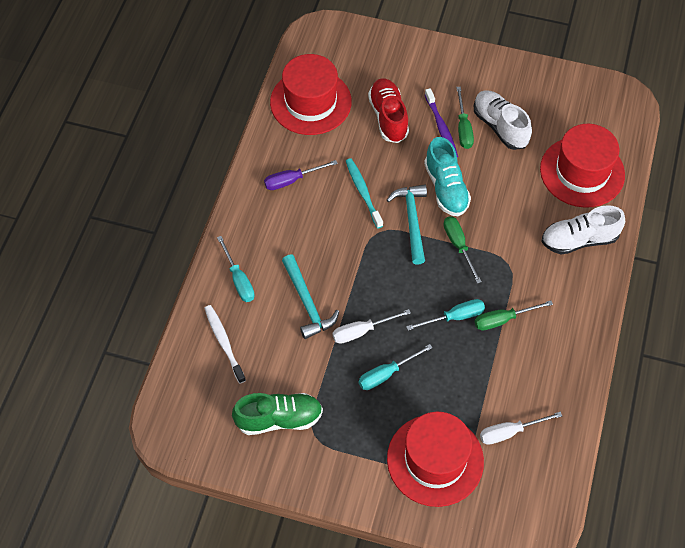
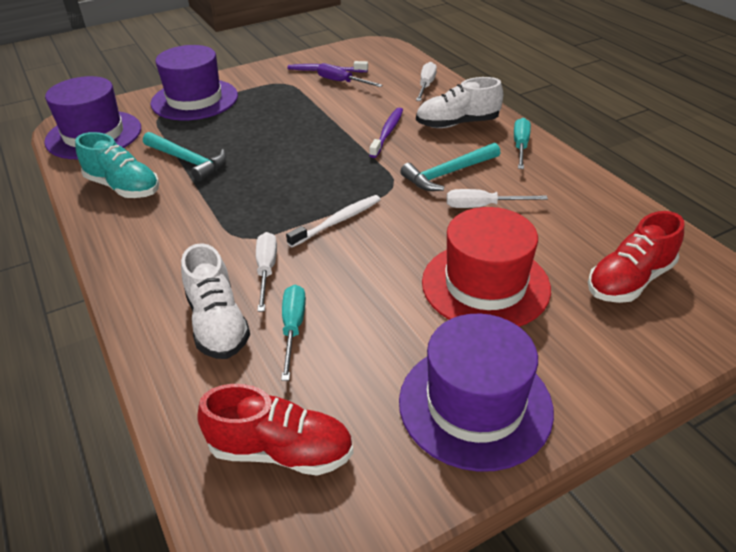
green screwdriver: [444,216,482,284] [456,87,474,149] [475,301,553,330] = 3 -> none = 0
green shoe: [232,393,323,435] = 1 -> none = 0
purple hat: none = 0 -> [44,76,141,159] [150,45,238,120] [399,314,554,472] = 3
purple toothbrush: [425,88,458,157] = 1 -> [287,61,368,72] [369,108,403,158] = 2
red hat: [270,54,352,135] [387,412,484,507] [540,124,625,208] = 3 -> [422,207,551,327] = 1
red shoe: [368,78,409,143] = 1 -> [197,384,353,476] [588,211,684,303] = 2
turquoise screwdriver: [217,236,255,302] [359,344,433,390] [406,299,485,330] = 3 -> [281,285,306,381] [514,118,531,169] = 2
turquoise toothbrush: [346,158,383,229] = 1 -> none = 0
white screwdriver: [332,309,411,344] [480,412,562,445] = 2 -> [256,232,277,312] [416,62,437,101] [447,189,548,208] = 3

